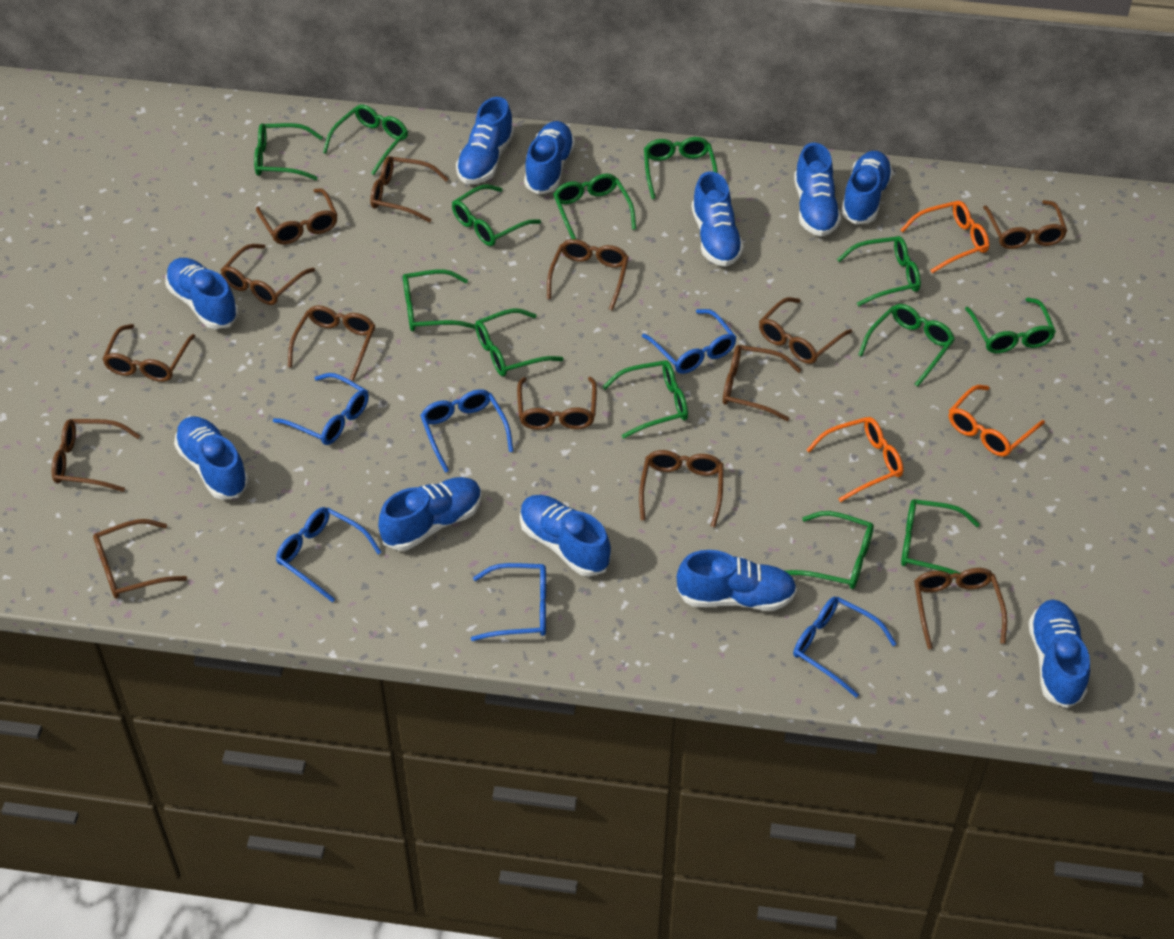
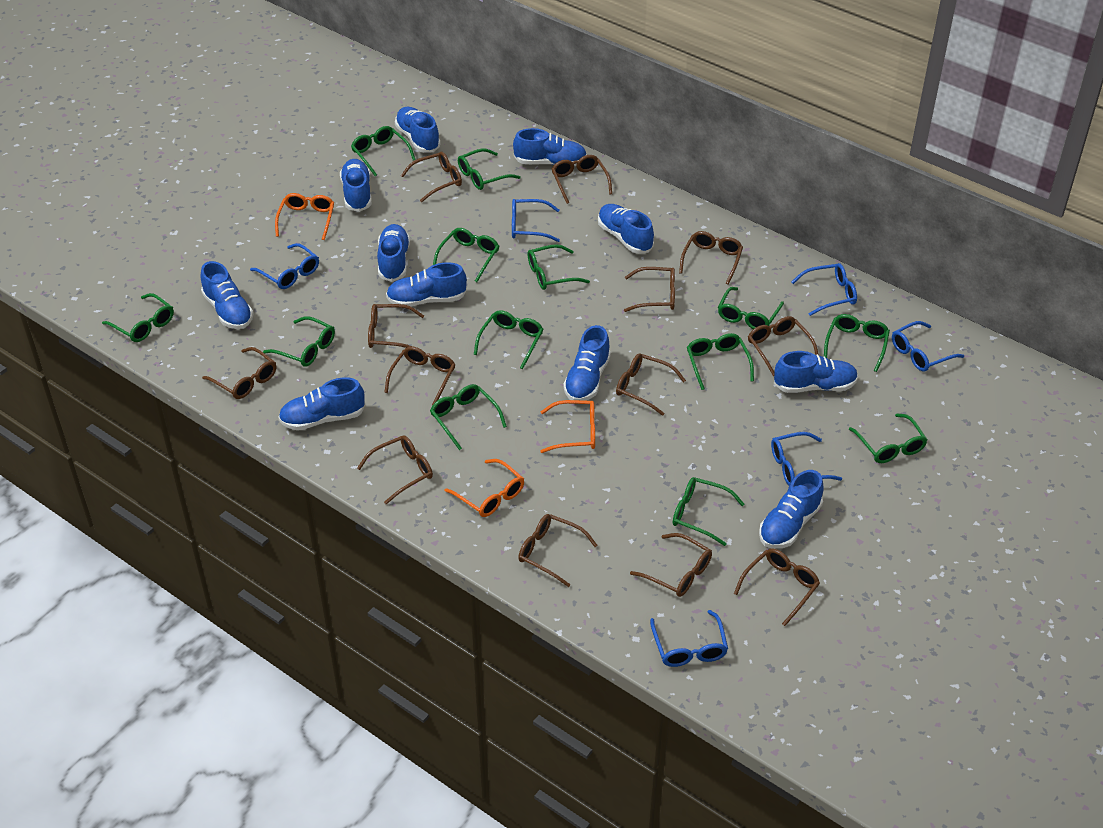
brown glasses: [52,419,140,492] [93,519,187,599] [102,324,195,382] [221,244,315,305] [256,188,337,244] [288,306,375,381] [370,156,448,223] [517,377,597,430] [547,239,629,311] [639,450,723,527] [723,345,801,421] [759,297,852,364] [914,568,1007,649] [983,200,1067,249] = 14 -> [202,347,276,399] [357,435,433,504] [368,304,424,348] [384,346,456,406] [401,152,462,202] [518,514,598,587] [552,155,612,204] [616,353,686,416] [624,267,675,312] [630,533,712,597] [679,231,743,285] [734,548,820,626] [748,316,818,376] = 13

